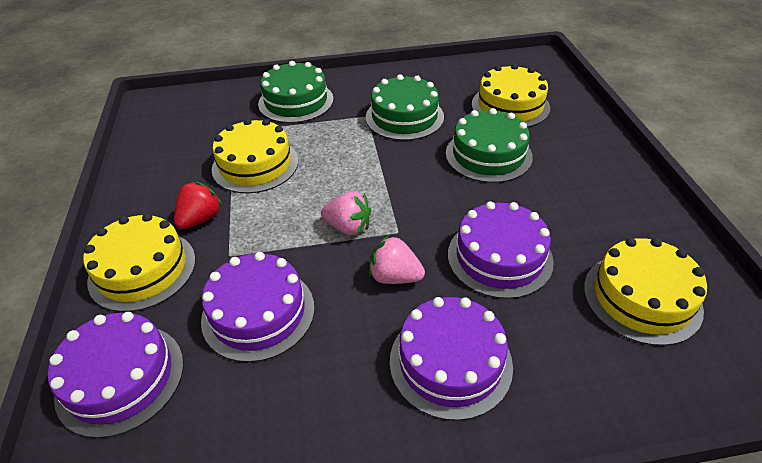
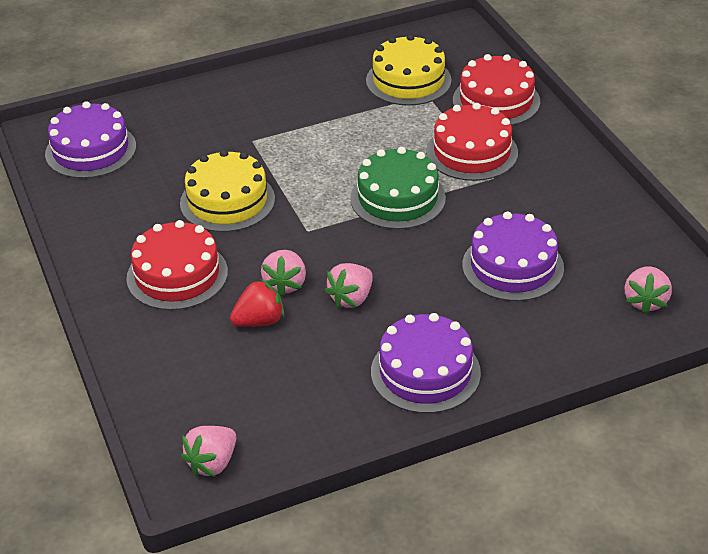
green cake: [258,61,334,123] [366,74,444,141] [446,108,533,183] = 3 -> [350,147,446,229] = 1
pink strawberry: [321,191,371,235] [369,235,425,284] = 2 -> [181,426,236,477] [261,250,306,296] [325,263,373,308] [625,266,672,314] = 4
purple cake: [48,312,184,438] [201,252,315,362] [390,297,513,421] [448,201,554,299] = 4 -> [45,101,136,178] [371,313,481,413] [462,211,564,301] = 3
red cake: none = 0 -> [126,220,228,310] [426,103,518,181] [453,54,540,126] = 3
yellow cake: [83,213,196,312] [212,119,298,194] [472,64,550,127] [584,238,707,346] = 4 -> [180,150,275,232] [366,34,452,105] = 2

